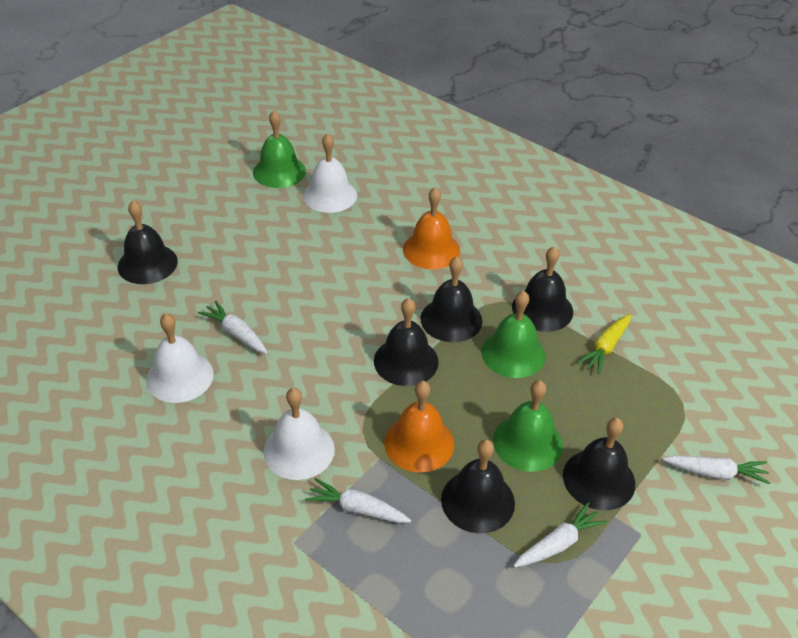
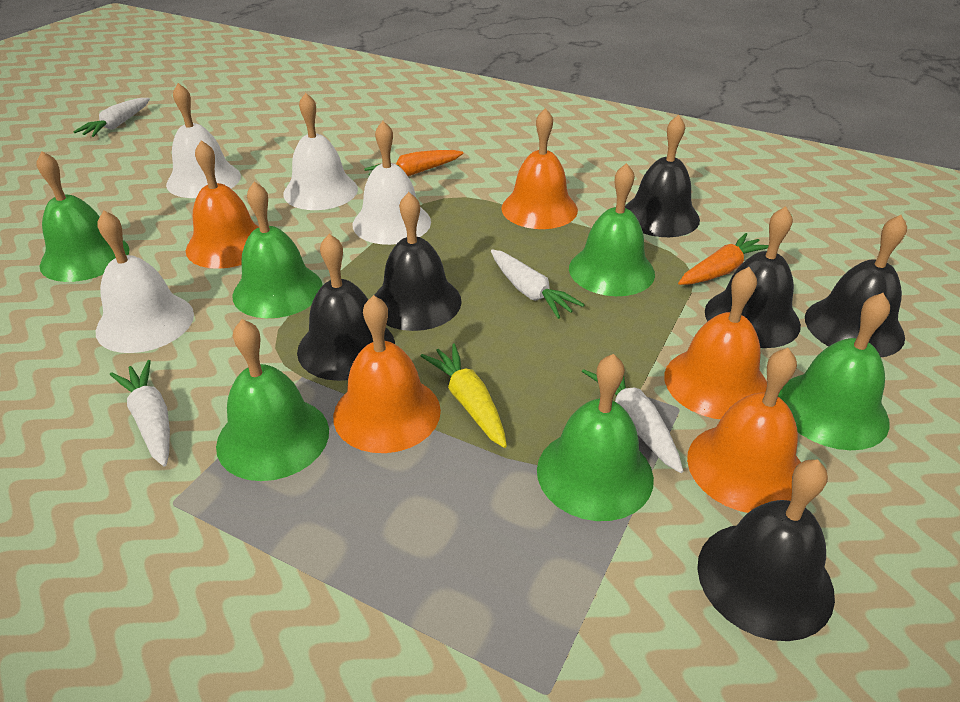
green bell: [253,110,306,188] [481,291,546,378] [493,380,563,472] = 3 -> [36,151,129,282] [216,319,329,481] [232,181,323,318] [537,354,654,521] [569,163,655,296] [778,293,890,450] = 6
orange bell: [384,381,454,472] [403,187,460,270] = 2 -> [186,140,259,269] [333,295,441,453] [502,108,578,229] [664,267,767,419] [687,348,801,513] = 5
orange carrot: none = 0 -> [364,150,464,176] [678,233,769,285] = 2
white bell: [146,313,214,403] [263,388,335,480] [303,133,357,213] = 3 -> [96,211,194,353] [166,83,241,198] [283,93,358,210] [353,121,431,245] = 4

